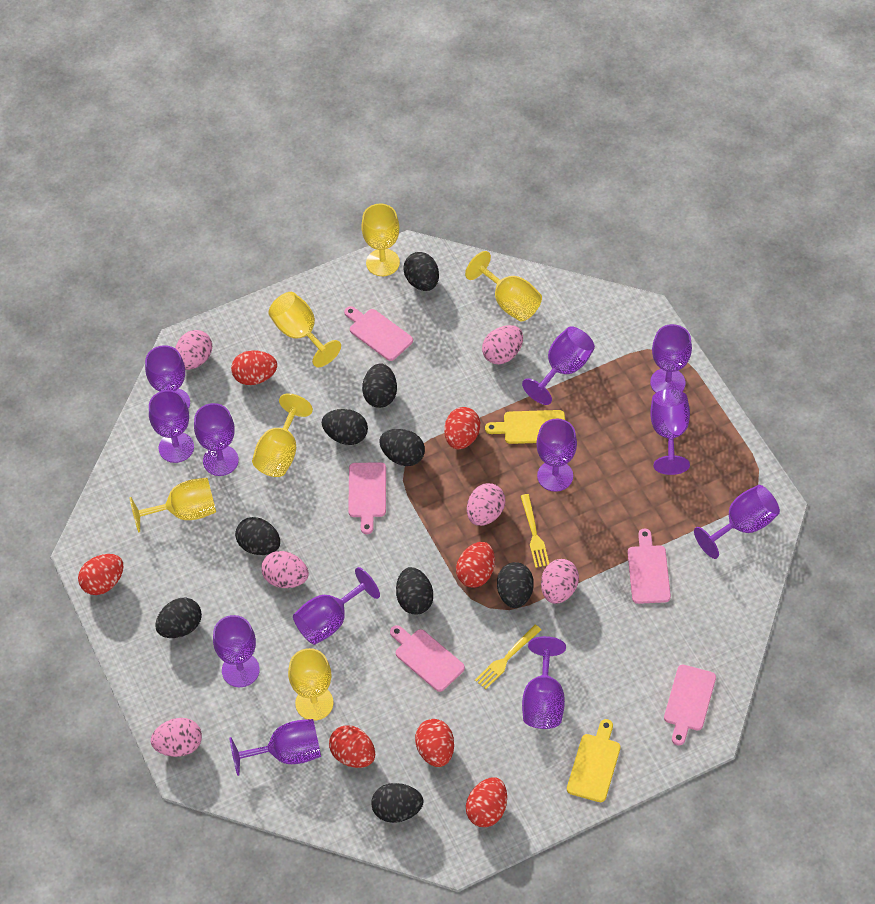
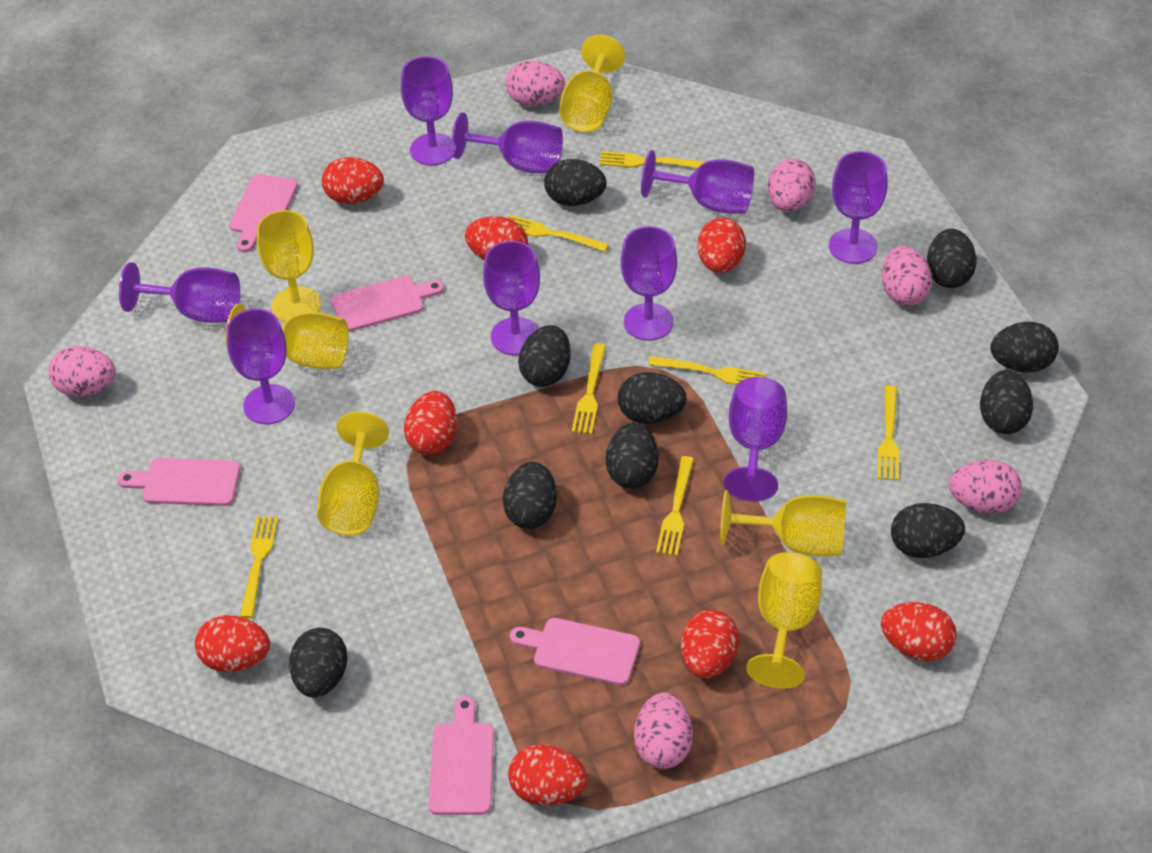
black egg: [155,598,202,638] [235,517,280,555] [322,409,368,445] [362,363,397,408] [372,783,423,823] [379,429,425,466] [396,567,433,614] [403,252,439,291] [497,562,534,608] = 9 -> [289,628,347,698] [503,462,557,529] [518,325,571,387] [544,159,607,206] [606,423,658,489] [618,372,687,424] [891,503,965,558] [927,229,977,288] [980,370,1033,434] [990,322,1059,373] = 10
purple goblet: [145,345,190,409] [149,390,194,463] [194,403,239,476] [213,615,260,687] [229,719,321,776] [293,567,380,645] [522,326,595,405] [522,636,566,729] [536,418,577,492] [650,324,692,393] [650,389,690,475] [694,485,780,559] = 12 -> [119,262,240,323] [227,309,295,425] [401,56,453,166] [451,112,563,173] [483,241,540,355] [621,226,677,341] [641,150,754,214] [724,377,787,501] [829,151,888,264] = 9
red egg: [78,554,124,595] [231,350,277,385] [329,725,375,768] [415,719,454,767] [444,407,480,449] [456,542,495,588] [466,777,507,827] = 7 -> [195,615,270,672] [322,157,384,204] [404,391,457,455] [465,216,528,260] [508,745,587,806] [681,610,739,678] [697,218,746,273] [881,602,957,662] = 8
yellow cutting board: [485,410,565,444] [567,719,621,802] = 2 -> none = 0
yellow fork: [475,625,541,689] [521,494,549,568] = 2 -> [240,516,278,618] [509,215,609,252] [572,343,606,434] [599,151,705,168] [648,356,766,385] [656,456,694,556] [877,385,899,480] = 7

